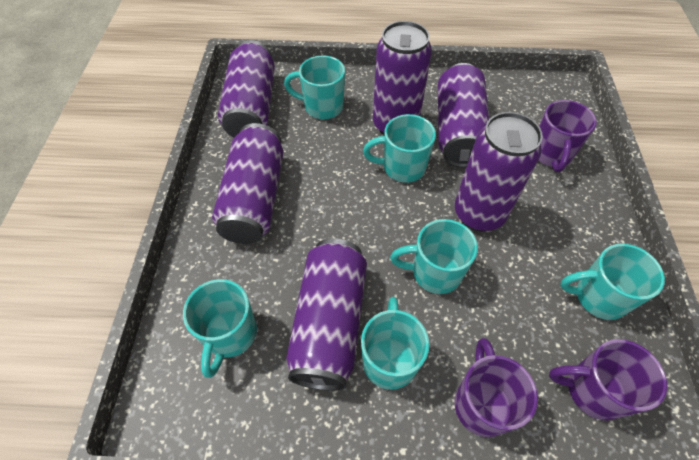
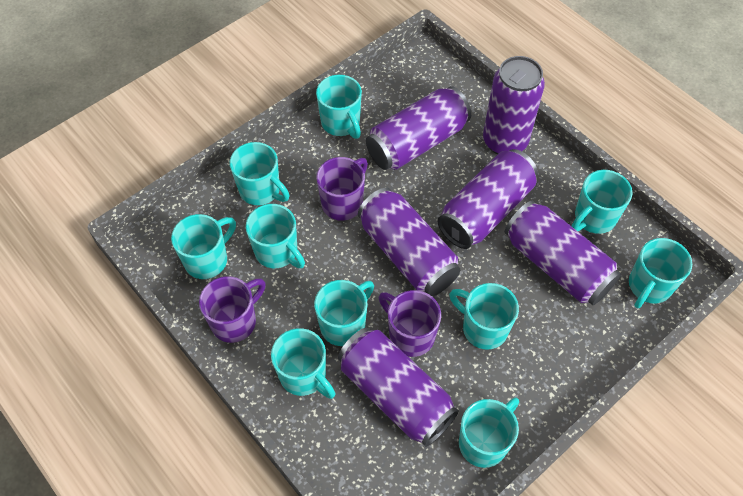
turquoise mug: [183,279,257,378] [284,55,345,119] [361,297,429,390] [363,114,436,183] [390,219,478,294] [560,244,665,320] = 6 -> [171,214,236,279] [230,142,289,205] [246,204,305,268] [271,328,336,399] [314,280,374,346] [316,75,362,139] [449,283,519,350] [459,397,519,468] [572,170,632,234] [629,238,692,308] = 10

